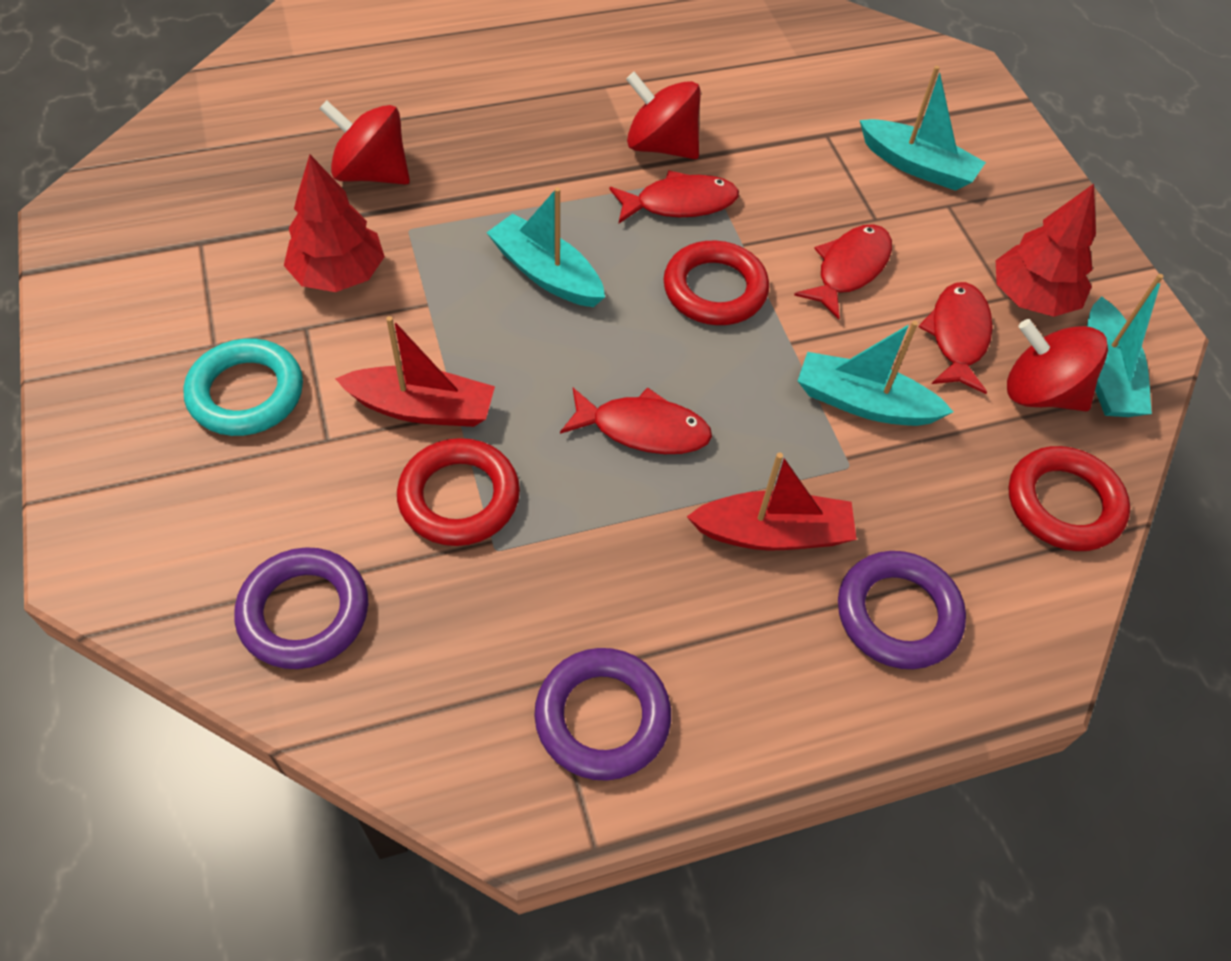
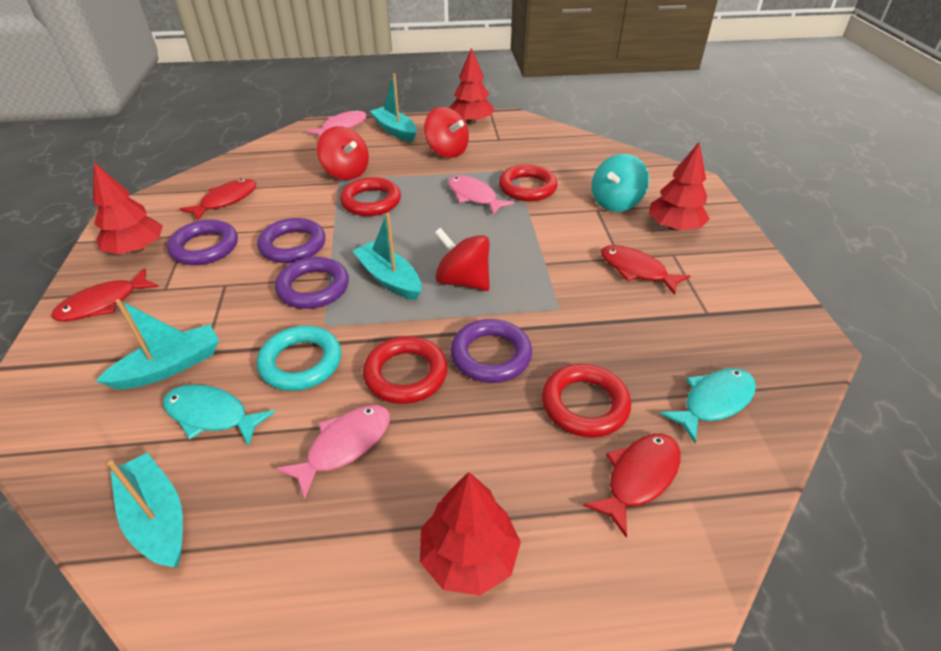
pink fish: none = 0 -> [276,405,390,500] [306,110,367,137] [448,175,514,215] = 3
purple ring: [234,547,368,669] [534,648,671,781] [838,551,966,669] = 3 -> [167,220,238,265] [257,218,325,263] [275,257,349,309] [450,319,532,383] = 4
red boat: [335,316,495,427] [687,453,857,550] = 2 -> none = 0
red ring: [397,438,520,546] [663,241,769,325] [1009,446,1130,551] = 3 -> [340,177,401,216] [363,336,448,404] [499,164,558,202] [542,364,631,438] = 4
red tree: [284,155,385,292] [996,184,1096,317] = 2 -> [93,162,163,254] [420,472,521,596] [449,48,494,125] [649,142,710,231] = 4
turquoise fish: none = 0 -> [163,384,275,446] [660,368,756,443] = 2
turquoise spinning top: none = 0 -> [591,154,649,212] = 1

